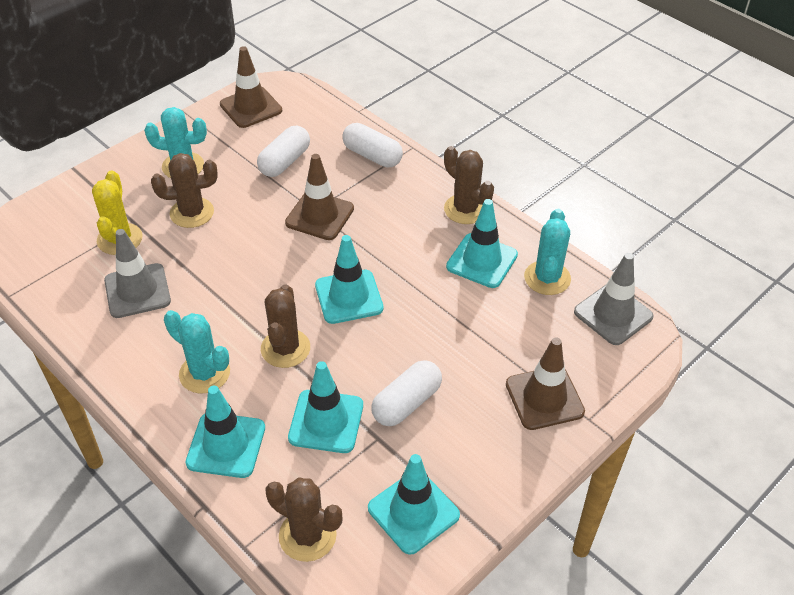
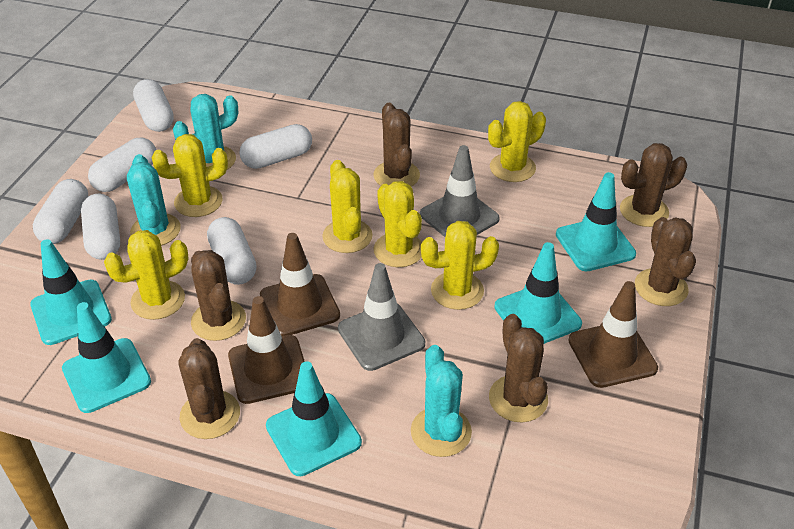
brown cactus: [151,153,218,228] [261,284,310,368] [266,477,343,562] [444,146,494,224] = 4 -> [178,338,240,439] [191,250,246,341] [373,103,420,187] [489,314,548,423] [620,143,687,227] [635,217,696,306] = 6
white capsule: [257,126,310,177] [342,123,403,168] [372,360,442,426] = 3 -> [33,179,88,244] [81,194,120,260] [88,138,156,192] [133,79,174,132] [207,217,256,285] [239,124,312,169] = 6
yellow cactus: [92,170,143,255] = 1 -> [104,230,188,320] [152,134,228,217] [322,160,373,253] [373,181,422,267] [421,221,499,310] [488,101,546,182] = 6

